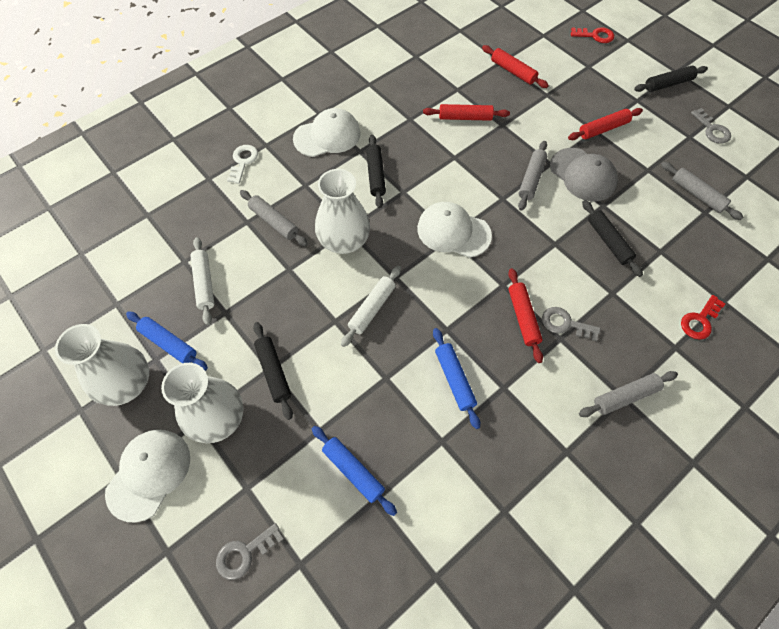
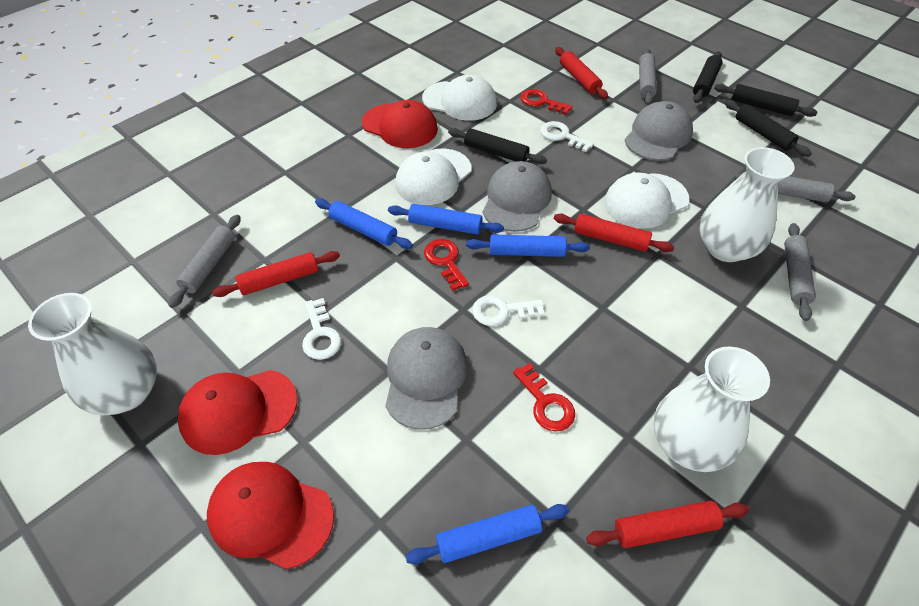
blue rolling pin: [126,311,208,371] [312,426,397,516] [433,328,480,429] = 3 -> [315,199,413,249] [388,204,504,235] [405,504,569,564] [466,234,590,257] = 4
grey cap: [550,148,618,202] = 1 -> [385,327,468,430] [482,161,552,232] [625,101,693,161] = 3
grey key: [216,523,283,580] [542,307,601,341] [691,108,731,144] = 3 -> none = 0
red cap: none = 0 -> [178,370,297,455] [207,462,334,569] [362,100,438,148] = 3
red key: [571,27,614,43] [681,295,725,340] = 2 -> [424,239,469,291] [513,363,575,432] [520,89,573,115] = 3
white key: [227,145,258,184] = 1 -> [302,298,341,360] [472,295,545,326] [540,121,594,152] = 3
white rolling pin: [190,237,214,325] [341,266,401,347] = 2 -> none = 0

